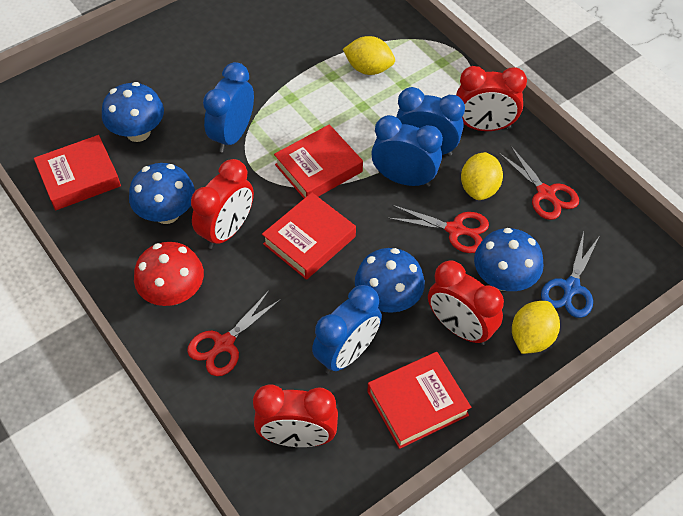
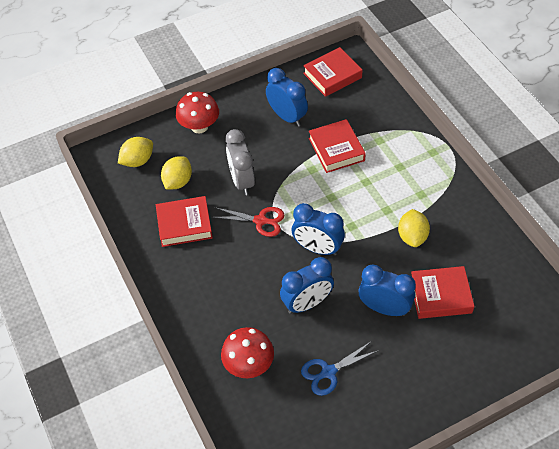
blue mushroom: [102,82,164,142] [129,163,195,224] [355,248,425,313] [474,228,544,291] = 4 -> none = 0
grey clock: none = 0 -> [225,129,255,195] = 1
red clock: [191,159,254,249] [253,385,338,447] [428,261,504,345] [456,66,527,131] = 4 -> none = 0
red mushroom: [134,242,204,306] = 1 -> [176,92,219,133] [221,327,274,378] = 2
red scissors: [187,291,281,376] [388,205,489,253] [498,145,579,220] = 3 -> [212,207,284,237] = 1

